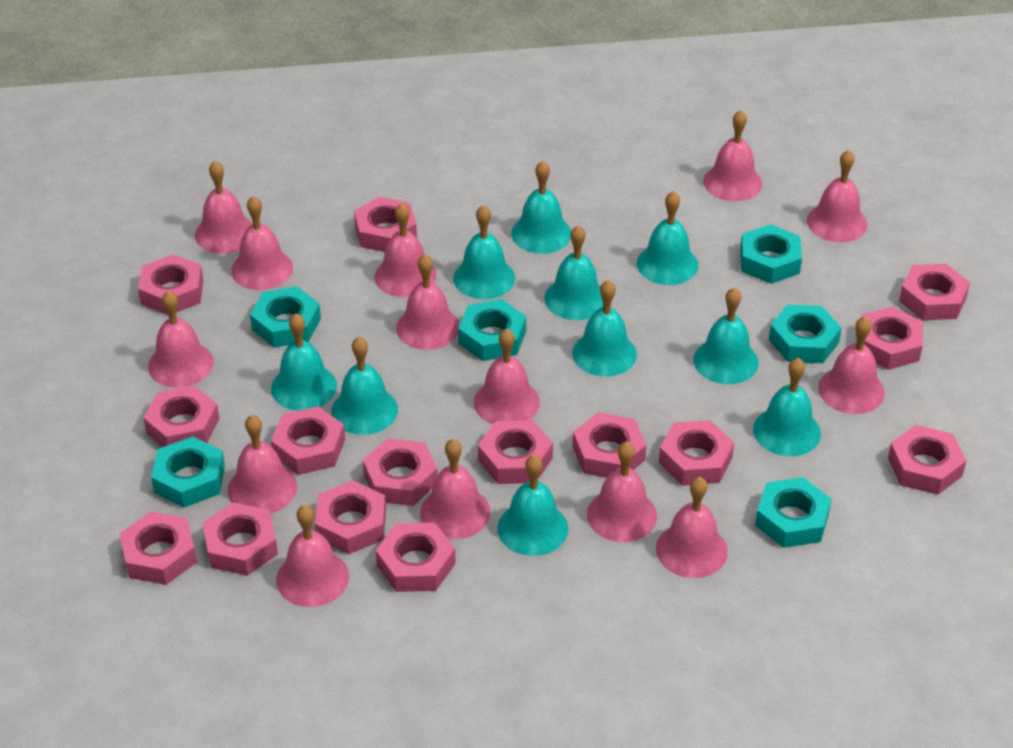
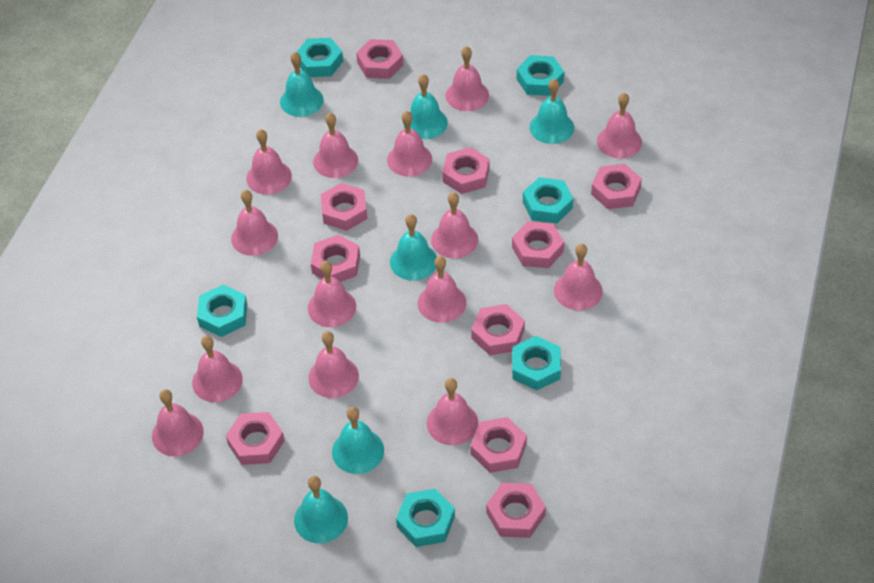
pink nut: [120,512,197,585] [138,254,203,315] [143,385,219,447] [202,502,278,576] [271,407,345,475] [315,480,386,554] [354,196,417,252] [363,438,438,506] [376,523,456,592] [478,420,553,484] [573,412,646,478] [659,420,734,486] [861,306,923,370] [888,425,966,495] [899,264,970,321] = 15 -> [226,412,285,465] [311,234,360,282] [320,183,367,231] [356,39,403,79] [442,147,489,194] [470,417,527,473] [471,304,525,355] [486,483,546,538] [512,221,564,268] [591,164,642,209] = 10
turquoise bell: [271,313,337,411] [331,337,398,435] [453,205,515,299] [498,455,568,556] [511,161,571,254] [544,225,603,320] [572,280,637,377] [637,191,698,285] [693,287,759,384] [753,358,821,456] = 10 -> [280,52,324,117] [294,476,348,543] [332,407,384,474] [390,214,437,281] [403,74,448,139] [530,79,574,144] = 6

